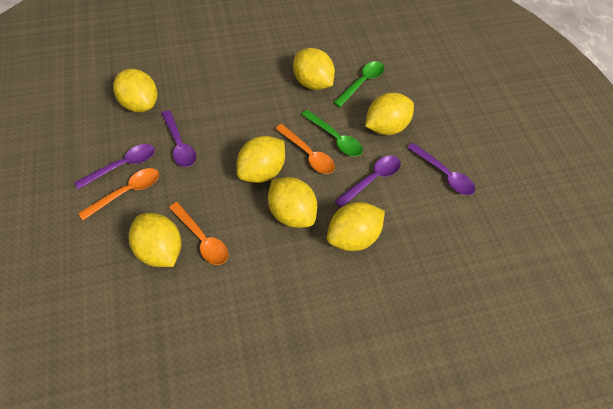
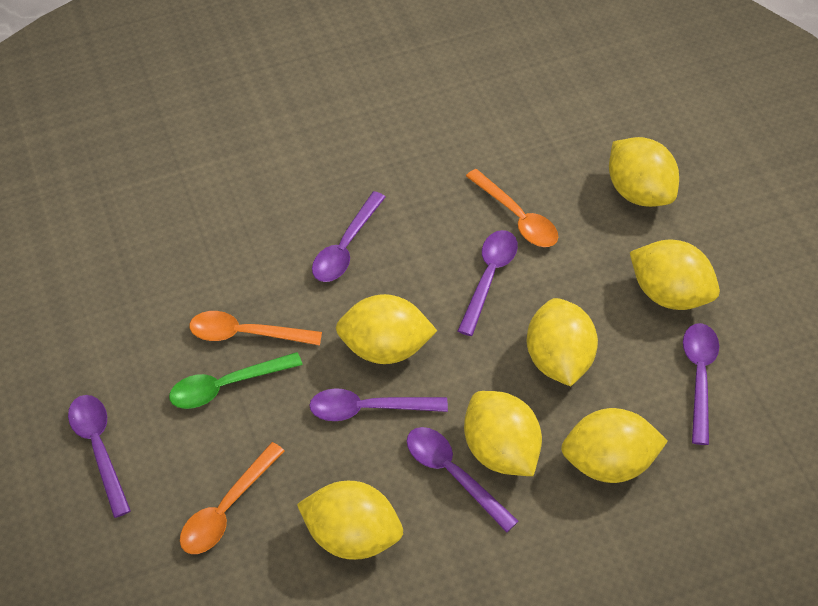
green spoon: [301,110,363,156] [333,61,384,107] = 2 -> [169,352,303,409] = 1
purple spoon: [74,144,155,189] [161,110,196,167] [335,156,401,207] [407,143,475,195] = 4 -> [68,395,131,518] [309,388,448,421] [312,191,386,282] [407,427,519,533] [458,230,518,336] [683,323,719,445] = 6

